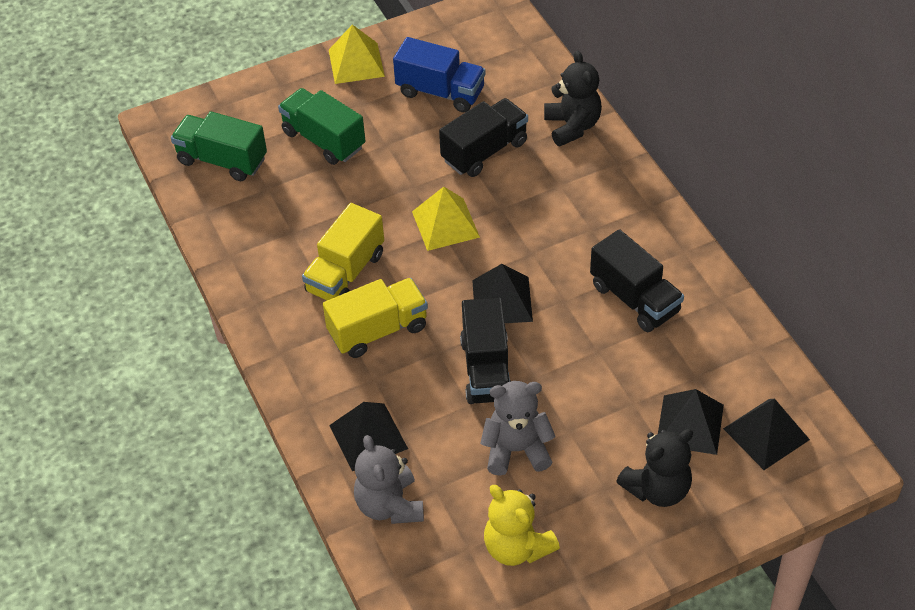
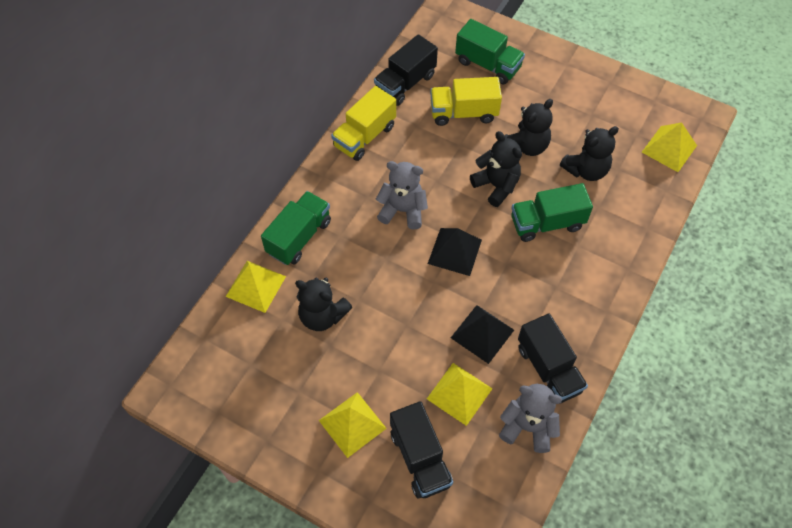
black pyramid: [329,402,408,471] [472,264,533,323] [658,389,724,455] [723,399,810,470] = 4 -> [428,228,482,276] [451,305,514,364] = 2
black teddy bear: [544,50,602,146] [616,429,693,507] = 2 -> [295,278,352,331] [470,131,522,207] [505,99,553,156] [560,126,619,181] = 4
blue truck: [393,37,486,112] = 1 -> none = 0
green truck: [171,111,267,181] [278,88,365,165] = 2 -> [261,191,331,265] [455,19,525,84] [511,183,593,242] = 3
yellow pyramid: [329,25,385,84] [412,187,480,251] = 2 -> [225,261,286,313] [319,392,387,458] [427,363,493,426] [642,122,697,172] = 4
yellow teddy bear: [484,485,560,566] = 1 -> none = 0

